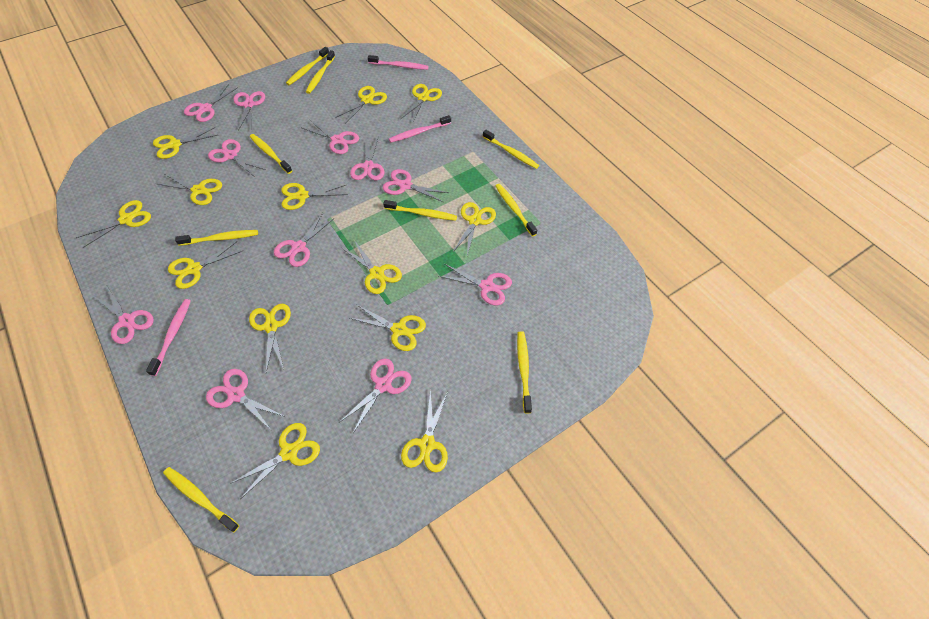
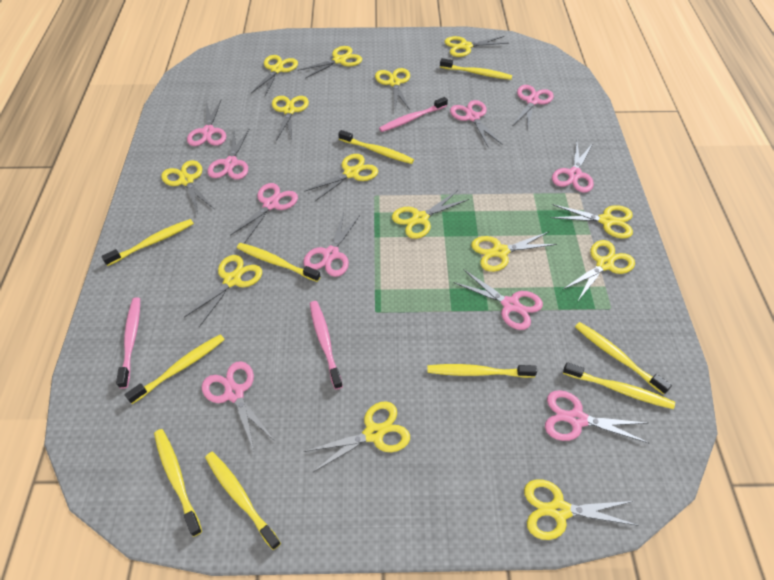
pink scissors: [93,286,154,344] [184,84,238,122] [206,369,283,431] [208,139,266,177] [233,91,265,131] [274,213,334,267] [302,119,359,154] [340,359,411,433] [350,136,385,180] [383,169,449,202] [438,264,512,305] = 11 -> [187,100,226,146] [202,361,275,451] [207,129,249,179] [230,183,298,242] [303,212,360,277] [450,100,503,148] [453,269,543,330] [513,85,554,131] [545,390,649,443] [552,142,594,193] = 10
yellow scissors: [76,200,151,248] [153,127,217,159] [158,173,222,205] [168,241,242,289] [230,423,320,499] [249,304,291,372] [281,183,348,210] [335,86,387,124] [342,240,402,294] [349,304,426,351] [401,84,442,123] [401,390,448,472] [453,202,496,255] = 13 -> [161,160,214,214] [184,255,262,327] [251,55,298,96] [272,96,309,141] [298,46,362,78] [304,154,378,202] [304,401,410,473] [375,68,410,110] [392,190,469,239] [445,36,509,57] [471,232,557,272] [524,479,639,540] [551,204,633,239] [562,240,635,302] = 14
yellow toothbrush: [163,467,239,533] [175,230,258,246] [250,134,292,174] [286,47,329,85] [306,50,335,94] [383,200,457,221] [483,130,539,169] [495,184,537,237] [517,331,532,413] = 9 -> [101,219,194,266] [125,334,225,404] [154,429,202,537] [205,452,281,550] [237,243,321,282] [338,130,414,164] [427,364,537,378] [440,58,512,80] [563,362,675,409] [575,322,672,395] = 10

